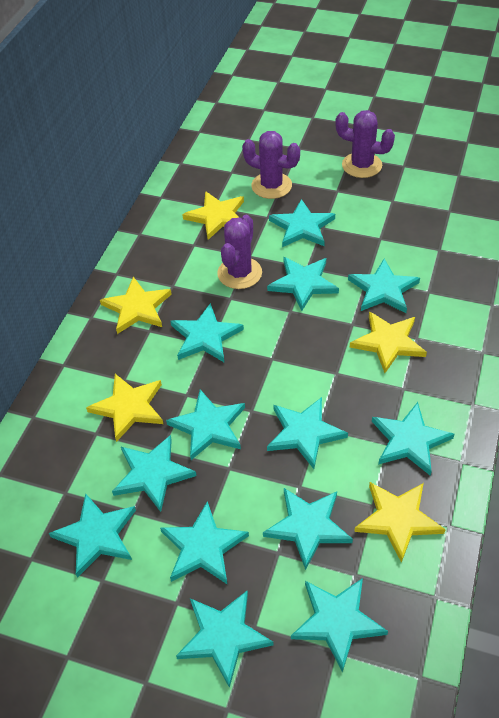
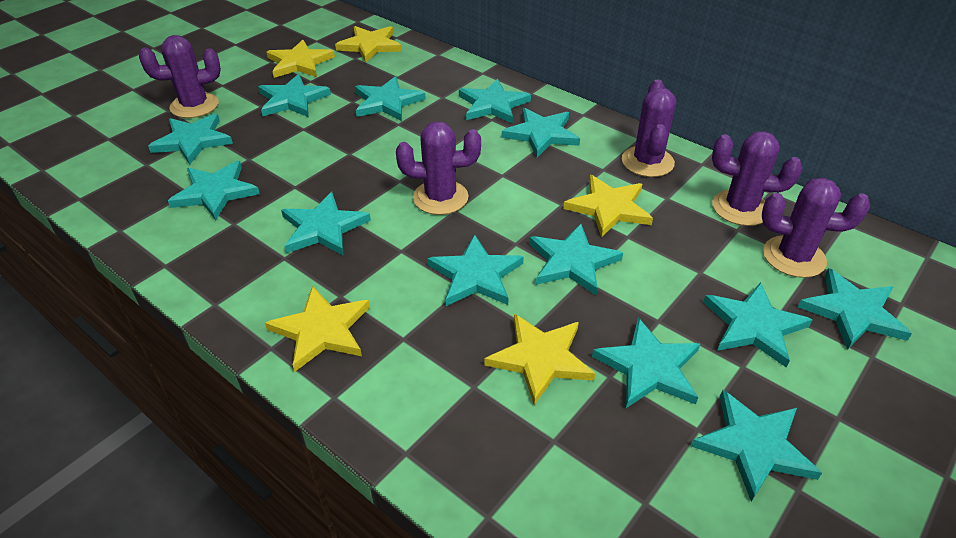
purple cactus: [217,215,262,289] [242,131,300,199] [335,110,395,178] = 3 -> [139,35,221,118] [396,121,481,215] [622,80,676,177] [712,131,802,226] [762,178,870,278] = 5

